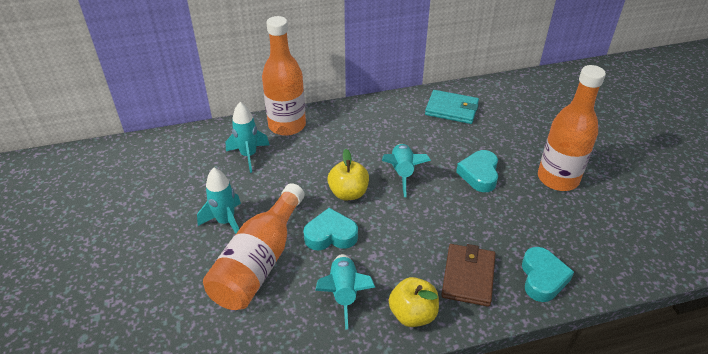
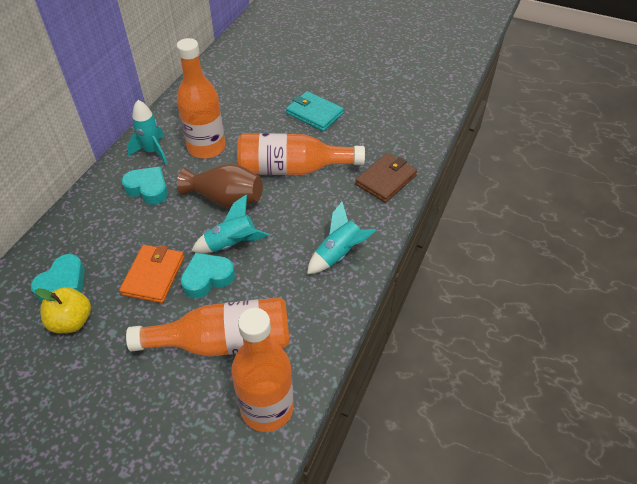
brown vase: none = 0 -> [177,164,263,208] = 1
orange bottle: [203,183,305,310] [262,16,306,136] [538,65,606,191] = 3 -> [126,297,290,357] [177,38,225,159] [231,308,294,432] [237,133,365,175] = 4
orange wallet: none = 0 -> [119,245,184,303] = 1
turquoise rocket: [197,168,241,233] [226,102,270,173] [315,254,375,330] [382,144,431,197] = 4 -> [127,100,167,165] [191,194,269,253] [307,202,376,274] = 3
yellow apple: [327,149,369,200] [389,277,439,327] = 2 -> [35,287,91,333] = 1

